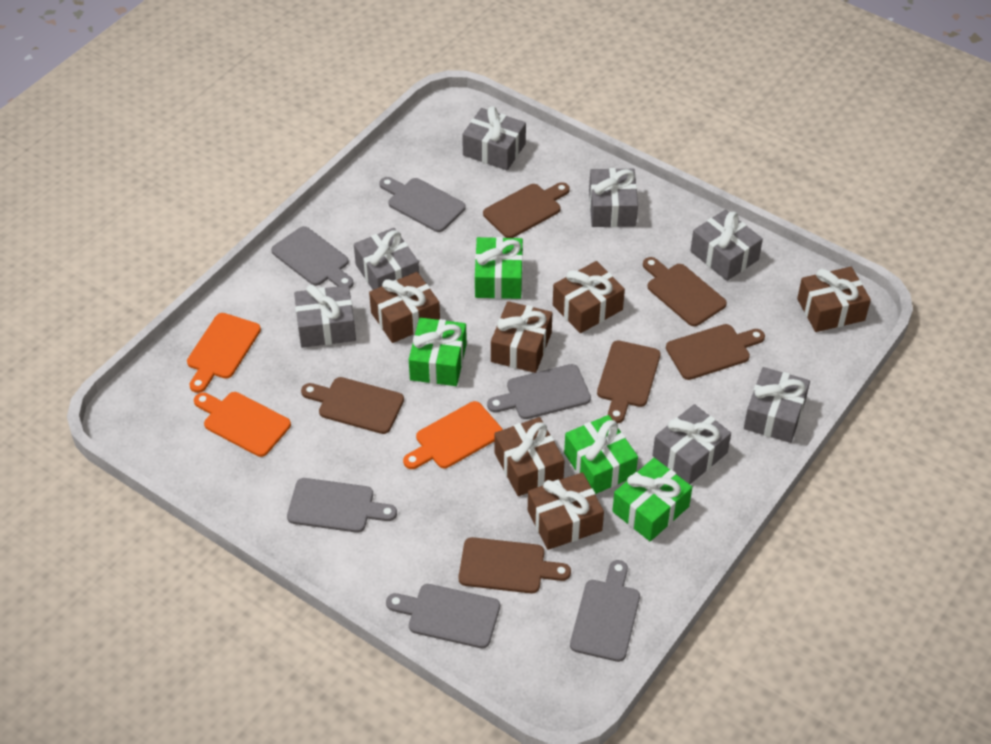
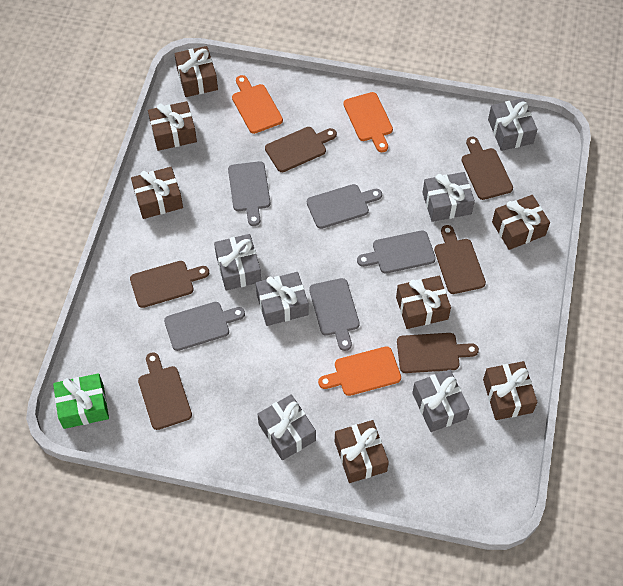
brown gift: [369,272,440,343] [491,301,552,373] [494,417,565,496] [528,472,604,550] [553,261,625,333] [797,267,871,332] = 6 -> [131,167,183,219] [148,101,197,151] [175,46,218,97] [335,420,389,483] [396,276,451,329] [483,361,538,420] [492,195,550,250] = 7
green gift: [409,317,467,386] [475,237,523,299] [564,415,638,494] [612,458,692,541] = 4 -> [53,373,109,429] = 1
grey cutting board: [271,226,354,289] [287,478,397,533] [379,177,466,232] [386,584,500,648] [487,364,591,419] [570,560,640,662] = 6 -> [164,302,245,351] [228,161,270,226] [307,184,382,229] [309,278,360,351] [357,230,436,274] = 5
grey gift: [294,284,356,348] [354,228,419,290] [462,106,526,170] [589,168,638,227] [652,404,731,484] [690,210,763,281] [744,367,810,443] = 7 -> [214,234,261,291] [256,272,308,326] [257,394,316,460] [412,370,470,432] [422,172,475,222] [488,98,537,151] = 6

